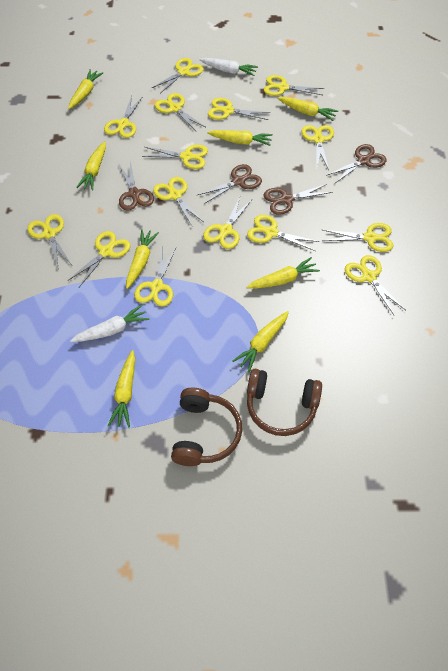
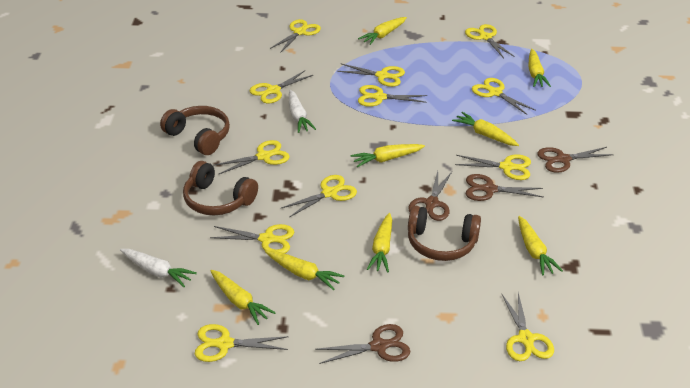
brown headphones: [171,388,242,466] [247,369,322,436] = 2 -> [160,106,230,155] [183,161,258,215] [408,206,481,261] = 3
yellow scissors: [28,214,72,270] [68,231,130,287] [104,96,143,138] [134,247,176,307] [142,145,208,169] [152,58,204,93] [153,177,204,226] [155,93,205,131] [203,197,252,249] [208,98,271,120] [247,215,320,251] [264,75,324,96] [302,125,334,170] [323,223,394,252] [345,255,406,316] = 15 -> [195,324,288,362] [210,224,294,253] [213,140,290,175] [249,70,313,103] [270,19,321,53] [281,175,357,218] [337,64,405,87] [358,85,427,107] [455,155,531,180] [465,24,514,58] [472,78,536,115] [502,293,554,361] = 12

